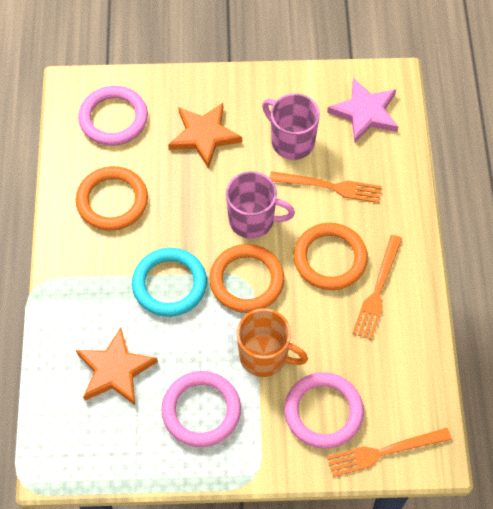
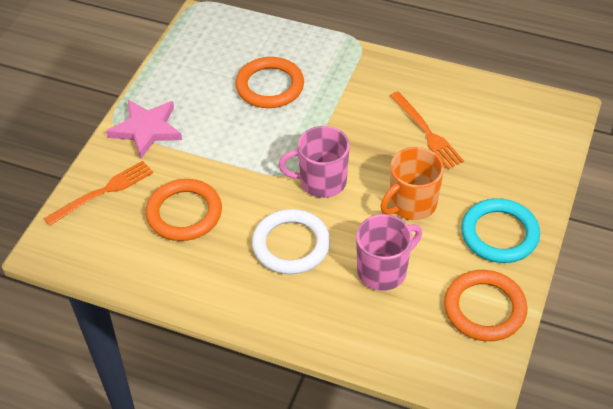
orange fork: [270,171,382,203] [327,428,452,477] [352,235,402,340] = 3 -> [44,161,153,226] [390,91,464,169] = 2
orange star: [76,327,158,405] [168,103,242,169] = 2 -> none = 0
pink ring: [78,86,148,146] [161,371,241,447] [284,372,364,449] = 3 -> none = 0
white ring: none = 0 -> [252,209,330,274] = 1

